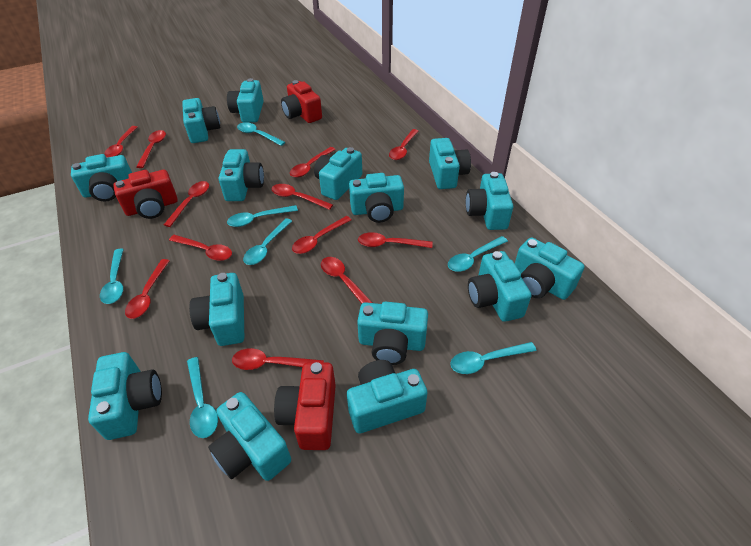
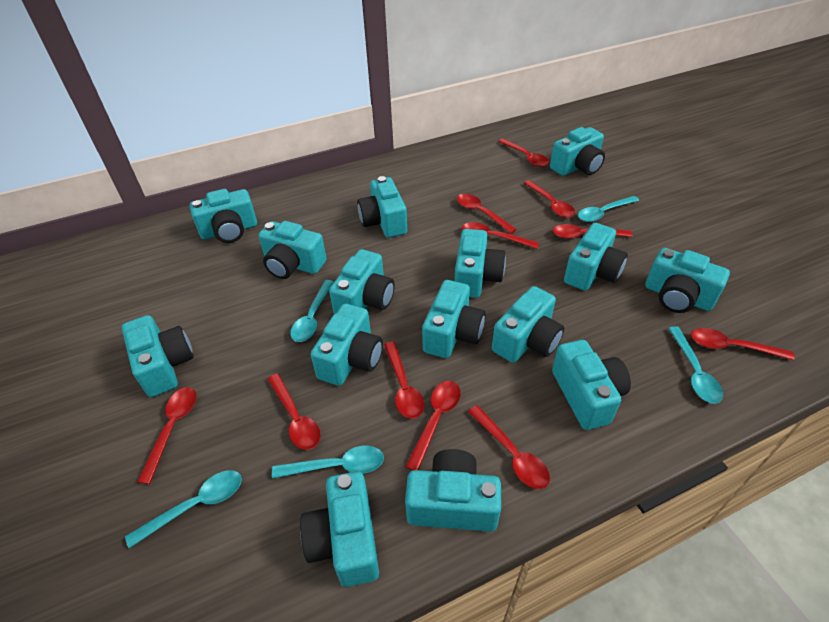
red camera: [113,170,178,219] [274,362,336,450] [281,80,322,123] = 3 -> none = 0
red spoon: [104,126,138,157] [125,259,170,319] [136,130,166,168] [164,181,209,227] [169,235,232,261] [232,348,324,370] [272,184,333,210] [290,147,336,178] [292,216,352,254] [321,257,372,304] [358,232,432,248] [389,129,418,160] = 12 -> [137,387,196,484] [268,374,321,450] [384,341,424,419] [405,381,461,471] [457,194,517,234] [462,222,539,249] [468,405,550,489] [498,139,549,167] [524,180,575,218] [553,224,633,239] [691,328,795,360] = 11
turquoise spoon: [100,249,124,304] [187,357,218,438] [227,205,298,227] [237,122,285,146] [243,218,292,265] [448,236,508,272] [450,342,536,374] = 7 -> [125,470,242,548] [272,446,384,479] [290,280,334,342] [578,196,639,222] [668,326,723,404] = 5

